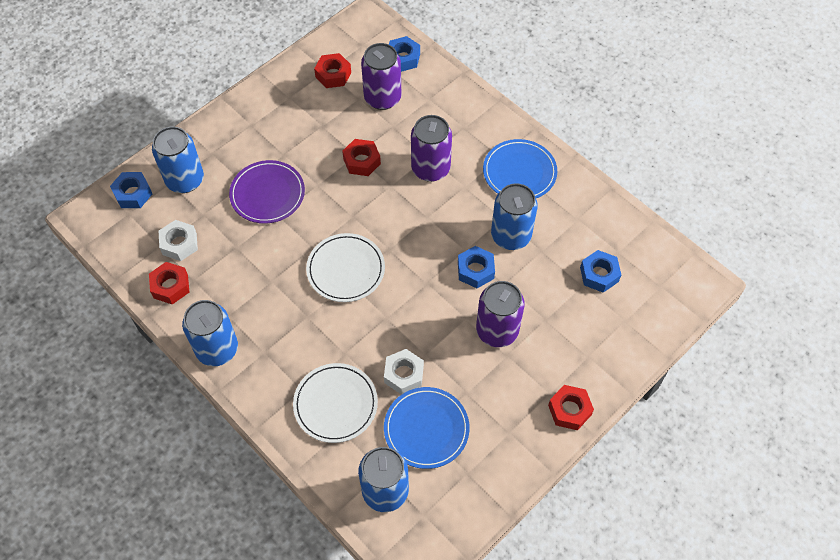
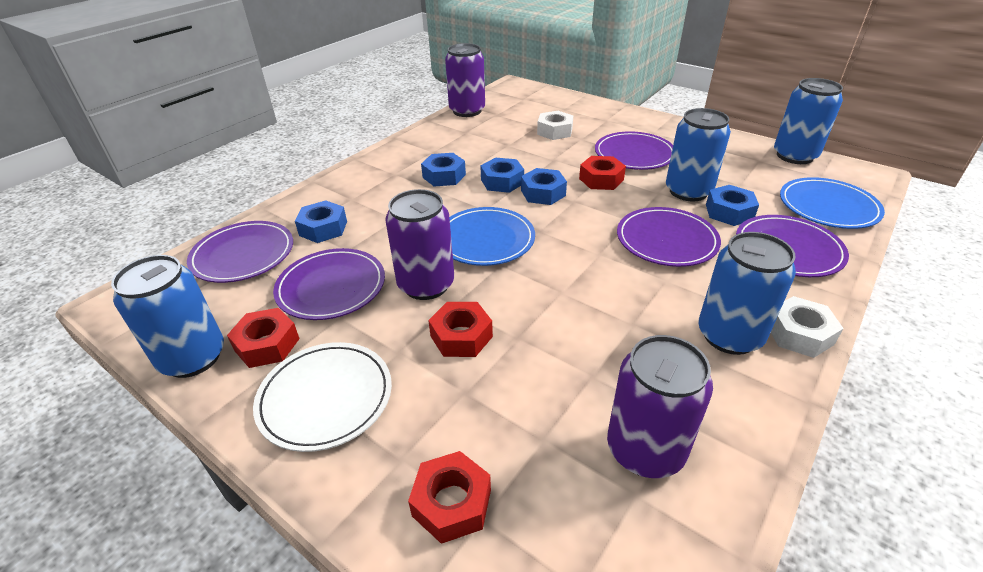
blue nut: [110,172,152,208] [389,36,420,72] [458,246,495,288] [580,250,621,293] = 4 -> [295,200,347,243] [421,153,466,187] [480,158,524,193] [521,168,567,205] [706,185,759,226] = 5
purple plate: [229,160,305,224] = 1 -> [187,221,293,283] [273,248,385,320] [595,131,673,170] [617,207,721,267] [736,215,849,277] = 5
white plate: [293,363,378,443] [306,233,385,302] = 2 -> [253,342,392,452] = 1

